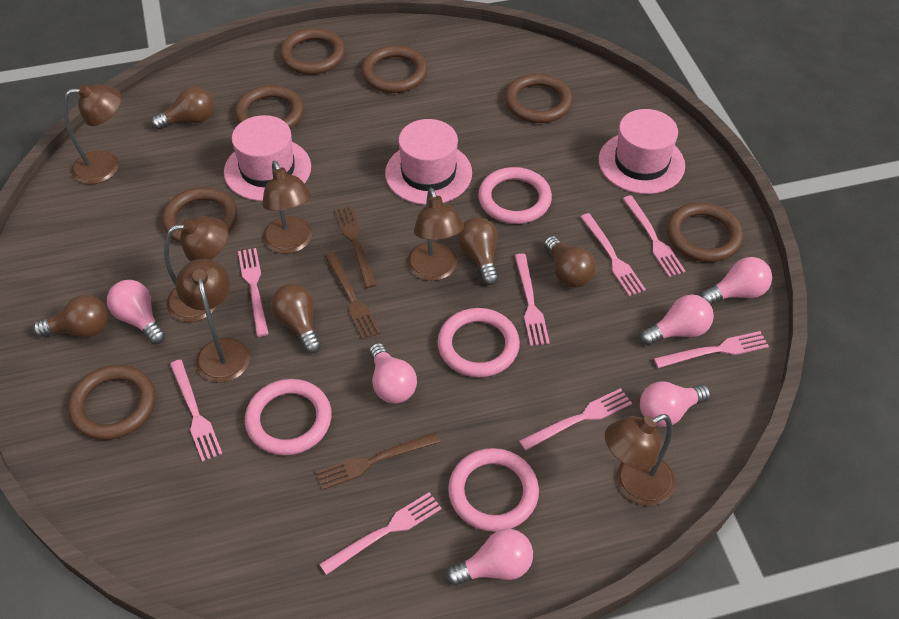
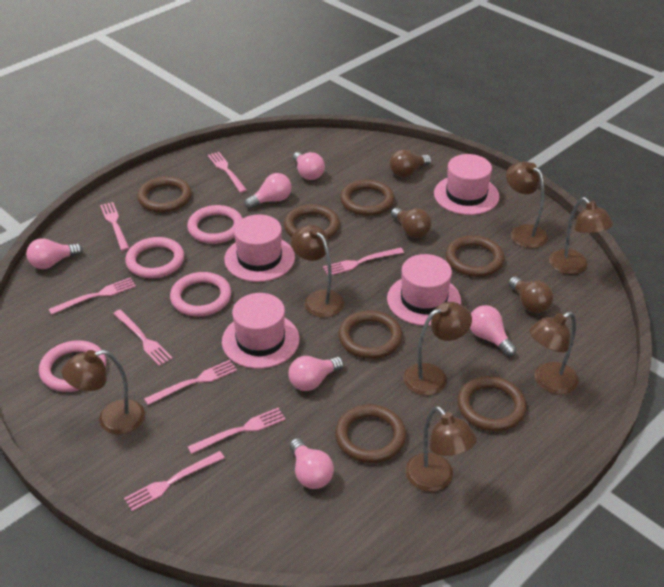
brown fork: [316,432,440,490] [325,252,381,340] [335,206,376,288] = 3 -> none = 0
brown lamp: [63,84,121,184] [164,216,228,322] [176,259,250,383] [262,161,312,254] [407,188,464,281] [605,414,675,506] = 6 -> [62,350,145,434] [291,225,344,317] [403,302,472,396] [405,406,477,492] [506,161,548,248] [529,311,579,395] [549,197,613,275] = 7
brown light bulb: [33,295,108,337] [151,86,214,129] [271,284,321,354] [458,217,498,285] [544,236,596,288] = 5 -> [390,150,431,177] [391,208,432,238] [508,276,554,313] = 3
pink hat: [224,115,311,201] [385,119,472,205] [599,109,685,194] = 3 -> [222,293,299,369] [224,214,295,282] [387,254,461,326] [434,154,500,215] = 4

